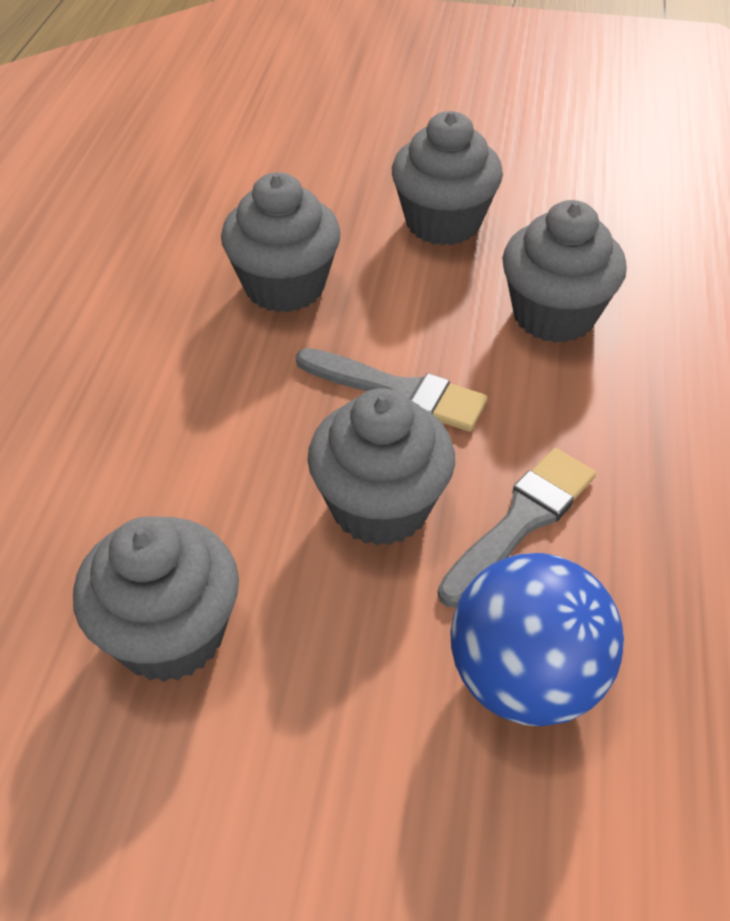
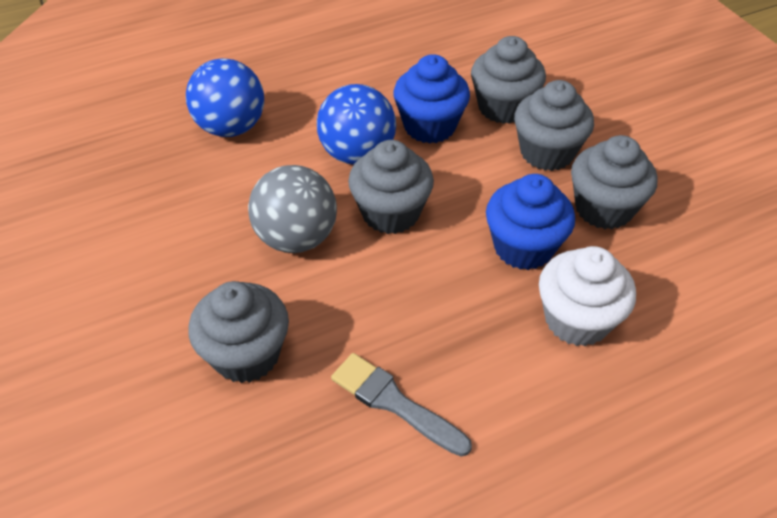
blue ball: [450,553,624,727] = 1 -> [186,58,264,137] [317,84,396,165] = 2
blue cupcake: none = 0 -> [393,54,470,144] [486,174,575,270] = 2
grey ball: none = 0 -> [248,165,337,253] = 1
grey brush: [296,348,487,432] [438,448,596,607] = 2 -> [331,353,472,457] = 1
white cupcake: none = 0 -> [539,246,636,346] = 1

